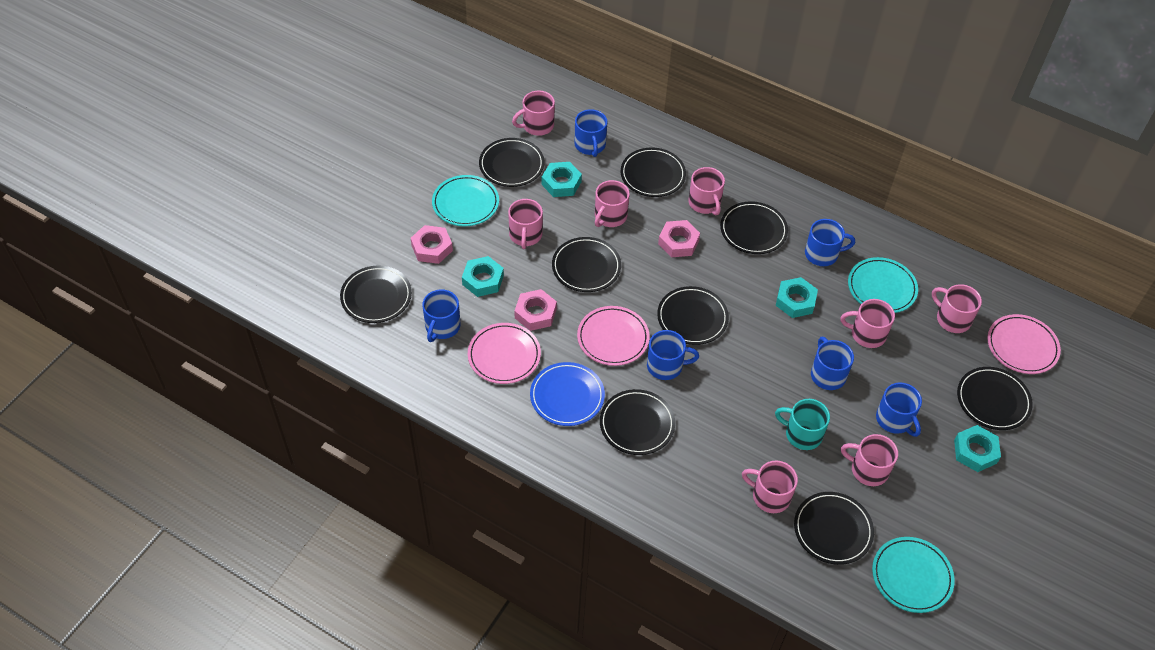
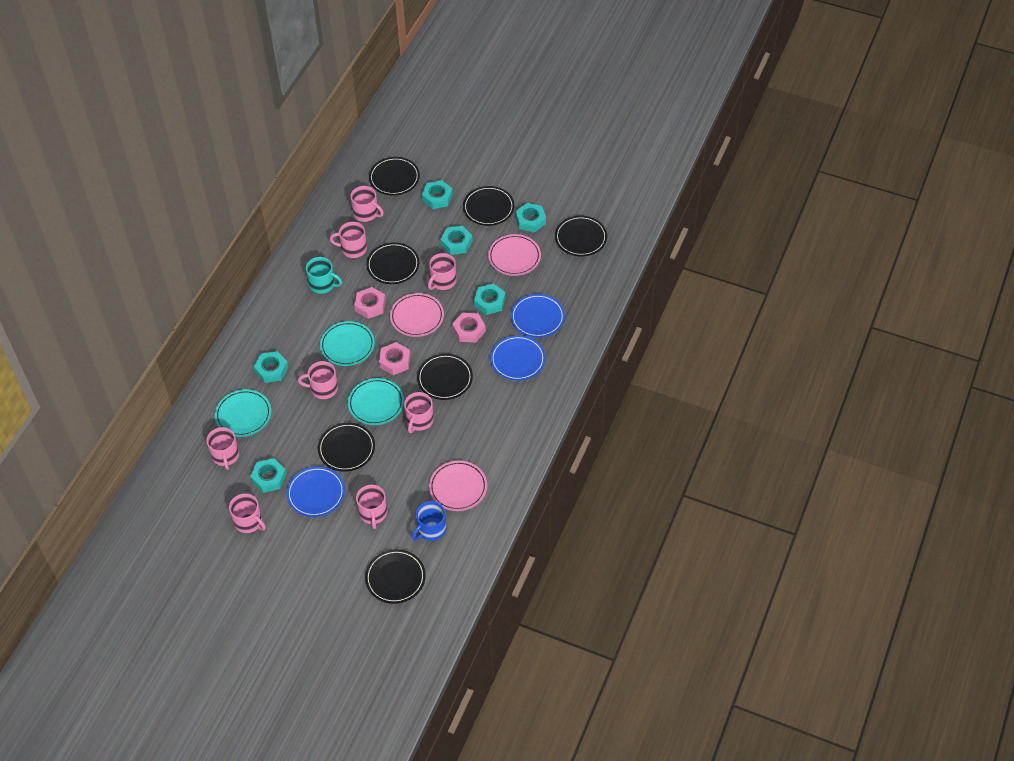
black plate: [340,266,412,323] [479,138,544,187] [552,237,621,292] [600,389,675,455] [621,147,686,197] [657,286,729,345] [720,201,788,254] [794,492,874,565] [957,367,1033,430] = 9 -> [318,423,375,472] [365,549,426,604] [366,242,419,284] [369,157,420,195] [417,354,473,400] [463,186,514,226] [555,216,607,256] = 7
blue mug: [422,289,461,342] [574,109,607,157] [647,330,699,380] [805,219,855,266] [811,337,854,390] [876,382,922,437] = 6 -> [412,501,446,541] = 1
blue plate: [530,362,605,426] = 1 -> [286,466,345,517] [490,335,546,381] [511,294,565,338] = 3
turquoise nut: [462,256,504,297] [542,162,582,197] [776,277,818,318] [954,425,1001,472] = 4 -> [250,458,287,493] [254,351,289,383] [422,180,453,209] [440,226,473,255] [474,284,505,315] [516,203,546,232] = 6

